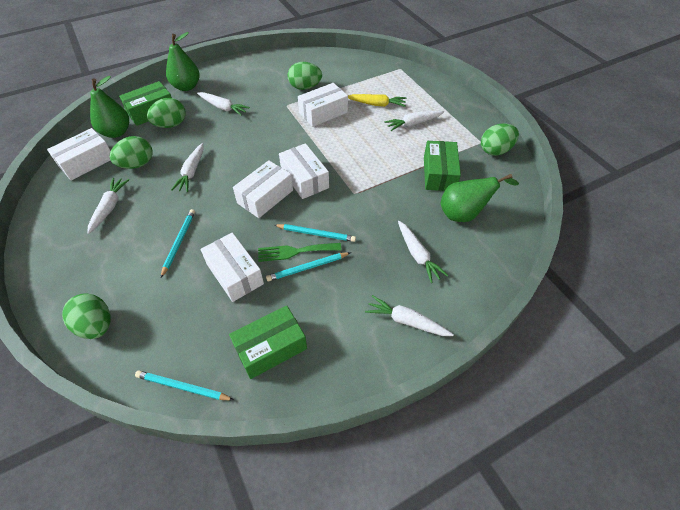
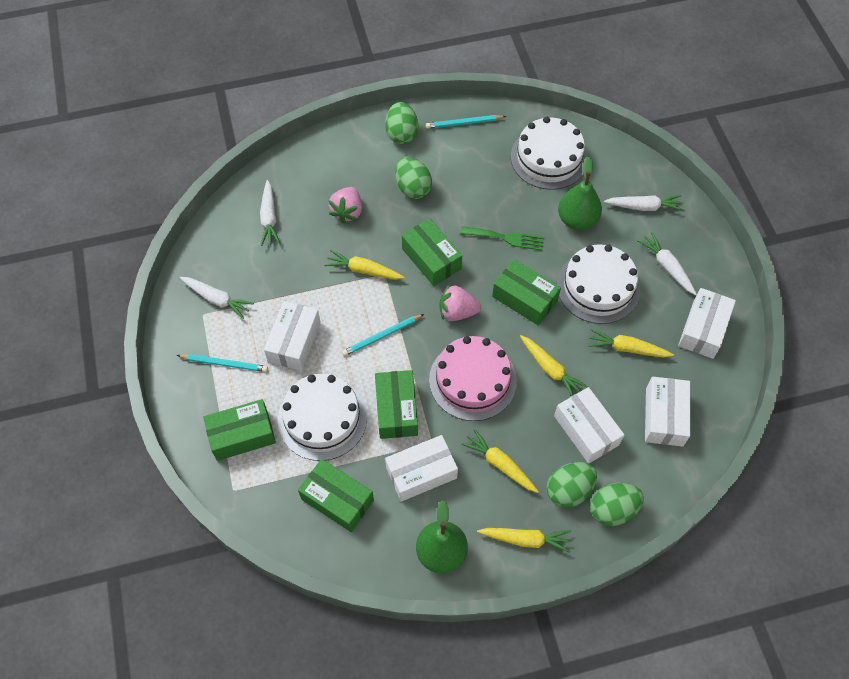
green box: [119,81,172,126] [229,306,307,379] [424,141,461,191] = 3 -> [203,399,276,461] [298,459,374,532] [375,370,418,439] [402,218,462,286] [492,259,561,325] = 5
green egg: [62,293,111,339] [110,136,152,169] [147,98,186,128] [288,62,322,90] [481,123,519,156] = 5 -> [385,102,418,144] [395,157,432,199] [547,462,597,508] [590,483,644,526] = 4
green pear: [90,76,129,138] [166,32,200,91] [441,174,519,222] = 3 -> [416,500,468,573] [558,156,602,230] = 2
pink cake: none = 0 -> [429,336,517,421] = 1
pink strawberry: none = 0 -> [329,187,362,224] [439,284,481,321] = 2
turquoise pencil: [135,370,234,400] [161,209,195,278] [266,252,351,282] [274,224,356,242] = 4 -> [177,354,268,372] [342,314,424,356] [426,115,506,129] = 3
white cake: none = 0 -> [278,374,367,461] [511,117,588,190] [557,244,640,324] = 3
white carrot: [87,178,129,234] [171,143,204,192] [197,92,250,116] [365,295,454,336] [385,111,444,131] [398,221,448,283] = 6 -> [180,277,254,319] [260,180,280,246] [604,195,683,211] [638,232,697,295] = 4
yellow carrot: [348,94,406,107] = 1 -> [324,250,405,280] [461,429,539,493] [477,528,571,553] [520,335,588,396] [588,329,674,357] = 5

